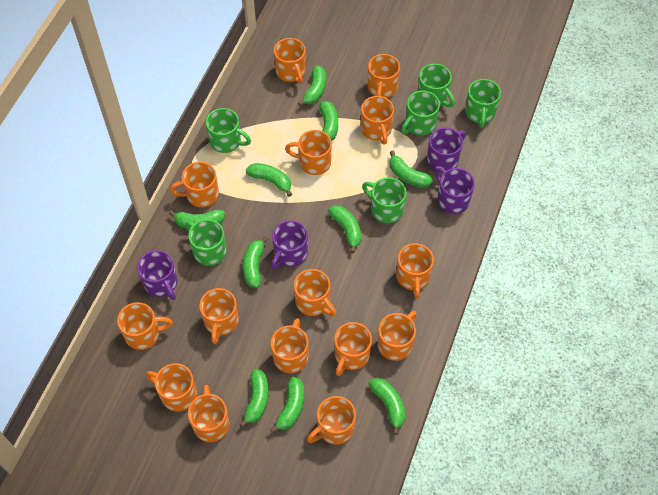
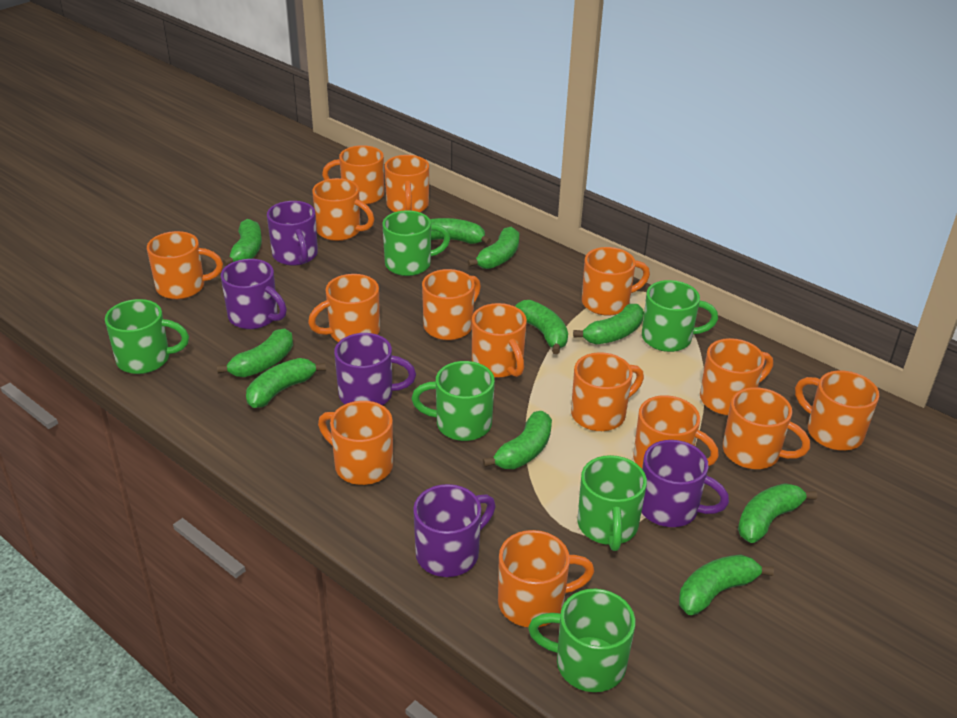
purple mug: [137,250,178,300] [271,220,308,270] [427,128,466,173] [435,168,475,214] = 4 -> [221,259,287,329] [267,201,318,266] [334,333,416,405] [413,484,496,577] [642,440,729,527] = 5

